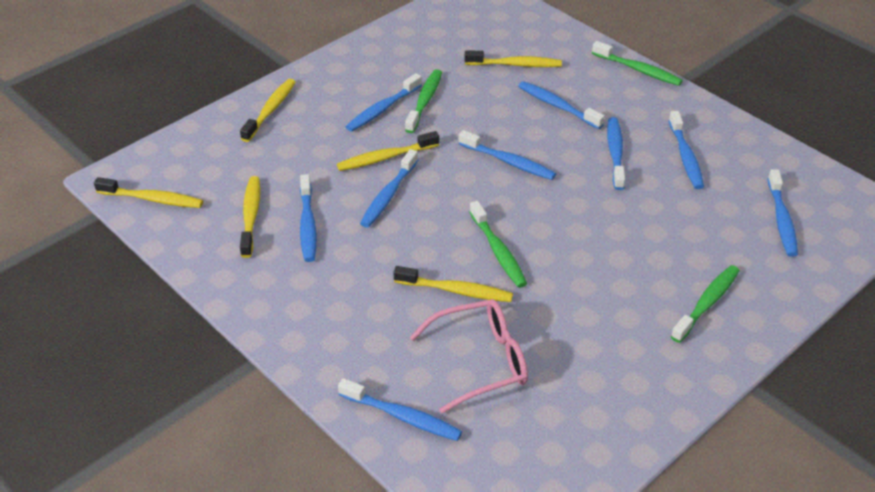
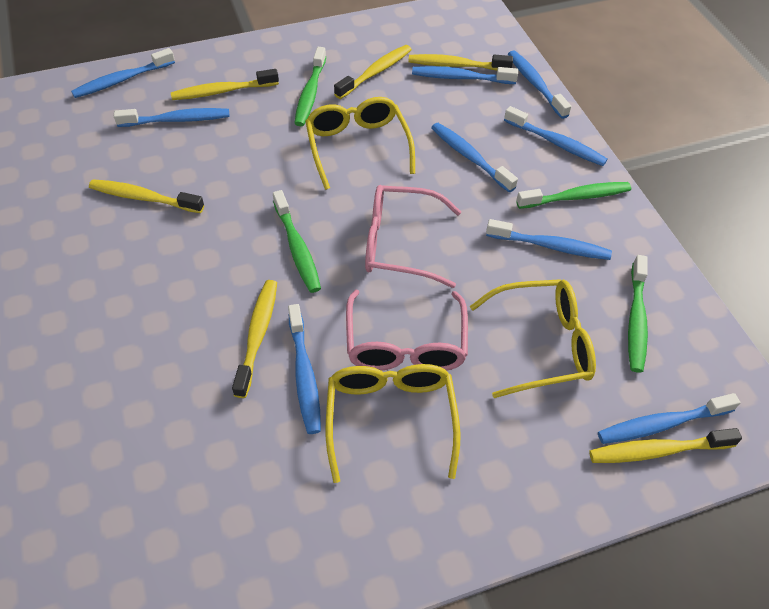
pink glasses: [410,299,528,413] = 1 -> [346,290,468,371] [365,185,461,288] = 2
yellow glasses: none = 0 -> [305,97,415,190] [326,364,461,483] [470,279,596,398] = 3

